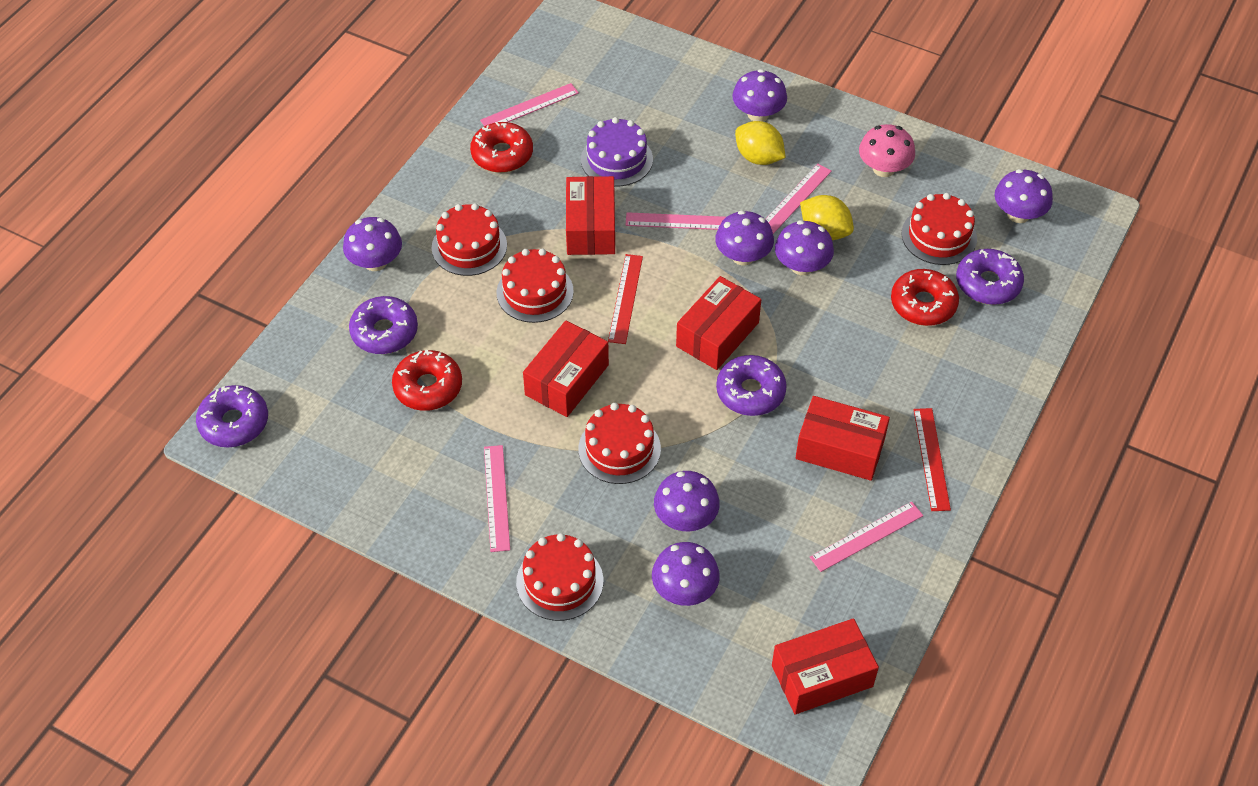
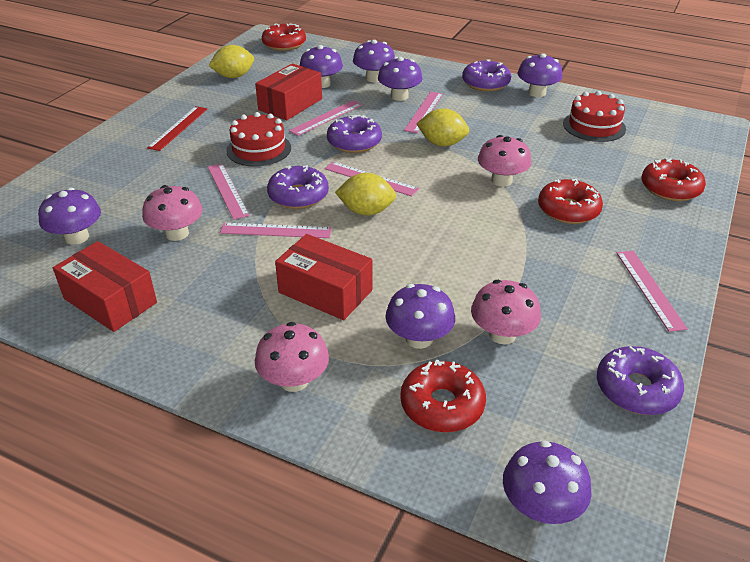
pink mushroom: [859,124,915,177] = 1 -> [142,185,203,241] [255,322,329,392] [471,280,541,344] [478,135,532,187] = 4
pink ruler: [480,83,579,126] [484,445,510,552] [626,212,726,230] [766,164,832,234] [810,501,923,572] = 5 -> [208,164,250,220] [220,223,332,238] [289,100,362,136] [325,162,419,197] [404,92,443,133] [617,251,688,332] = 6
purple cake: [581,117,653,186] = 1 -> none = 0
red box: [523,321,609,417] [566,176,615,255] [676,276,761,370] [772,618,879,715] [796,396,890,481] = 5 -> [53,241,157,332] [255,63,322,120] [275,234,372,320] = 3
red cake: [432,203,507,276] [497,249,574,323] [516,533,603,621] [578,403,661,484] [901,193,977,265] = 5 -> [226,112,291,167] [563,91,626,142] = 2
red donut: [392,350,462,411] [470,122,533,173] [891,269,959,326] = 3 -> [262,23,306,51] [400,360,486,433] [538,179,603,224] [642,158,706,201] = 4
red ruler: [608,254,643,344] [914,408,951,511] = 2 -> [147,106,207,151] = 1
yellow lemon: [735,121,786,165] [800,195,854,240] = 2 -> [208,45,254,78] [335,173,396,216] [416,108,469,147] = 3

